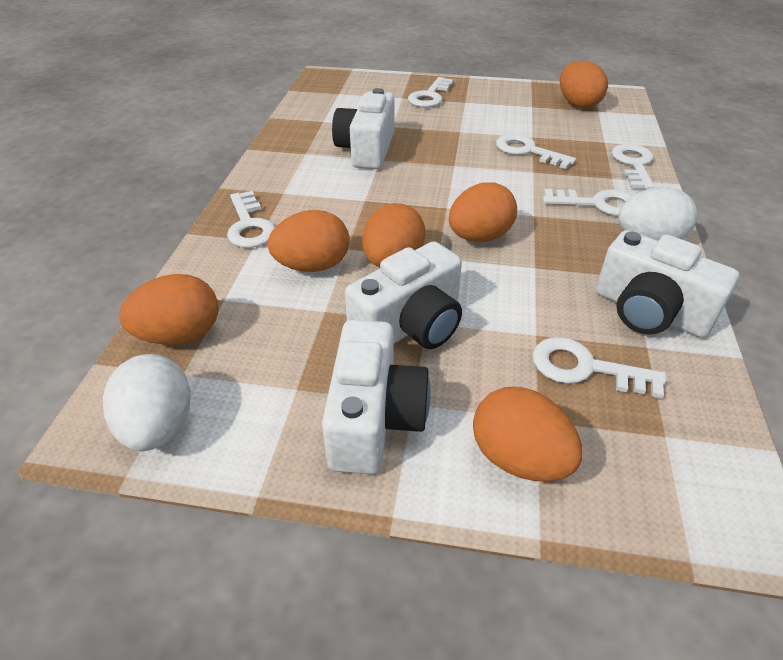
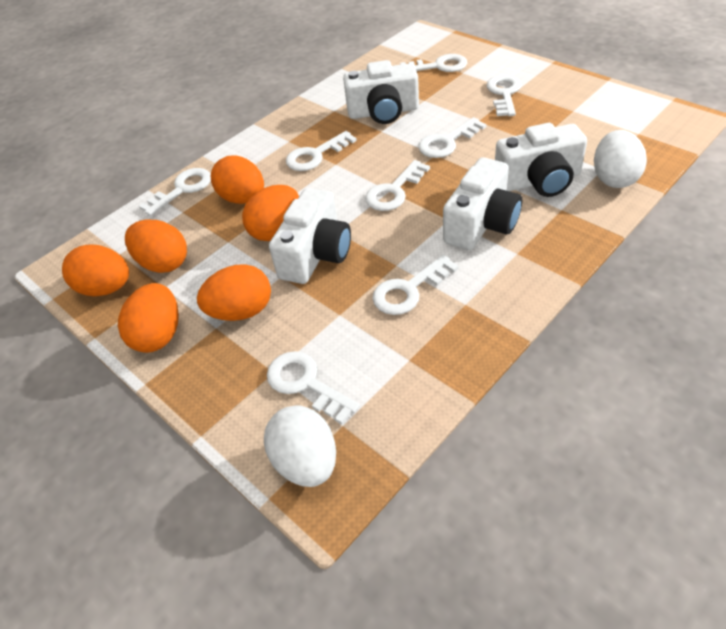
white key: [227,191,275,248] [408,77,453,108] [496,134,576,169] [533,337,666,399] [543,189,633,216] [612,144,654,189] = 6 -> [139,168,211,216] [267,351,360,424] [286,131,357,171] [365,160,430,211] [372,255,459,315] [400,54,467,72] [418,117,487,158] [486,75,521,116] = 8

